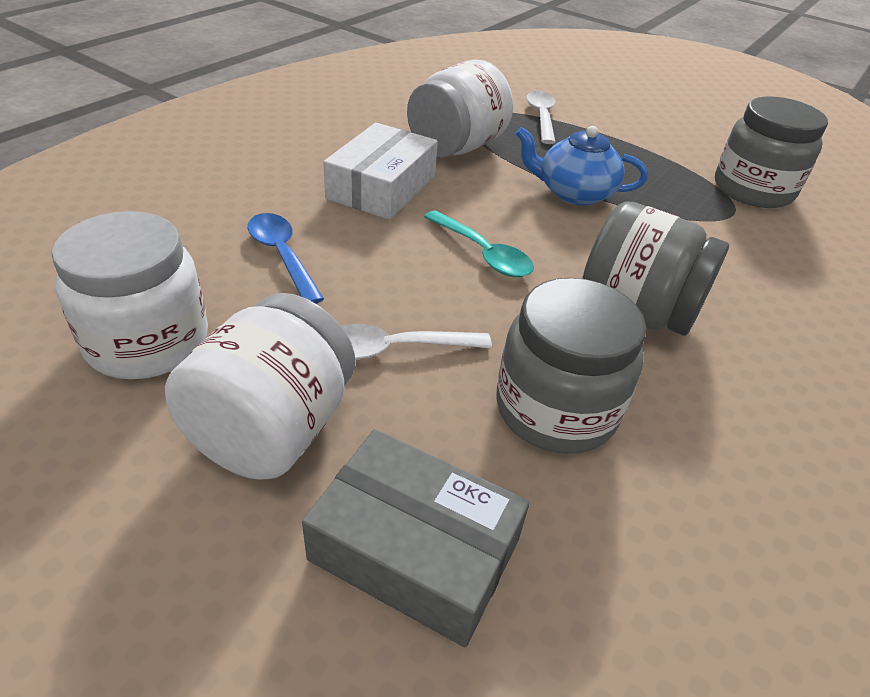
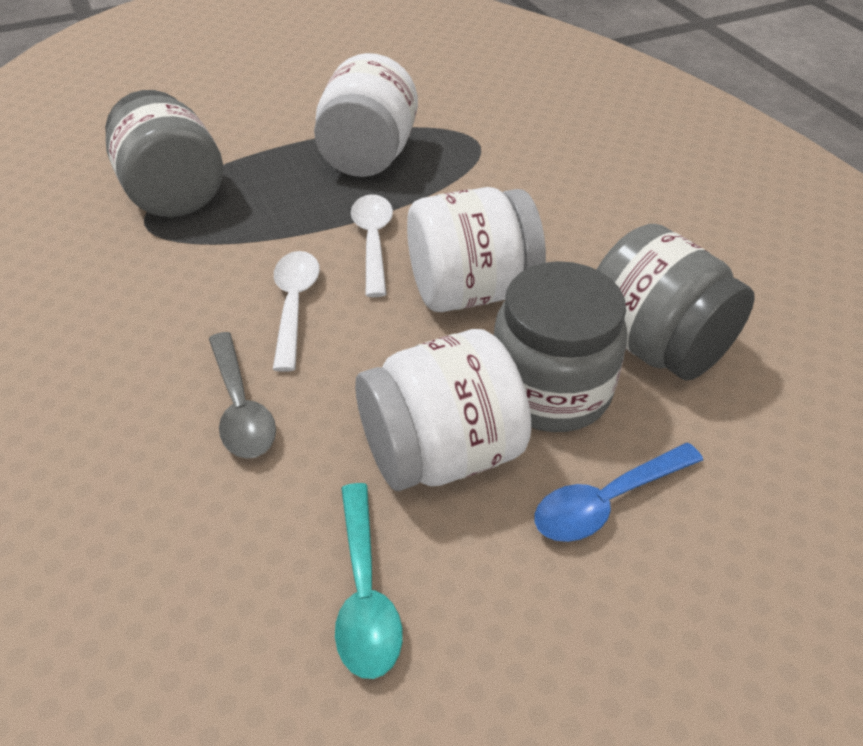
blue teapot: [515,126,648,205] = 1 -> none = 0
grey box: [302,429,530,647] = 1 -> none = 0
grey spoon: none = 0 -> [209,332,276,459] = 1
white box: [323,123,438,220] = 1 -> none = 0

